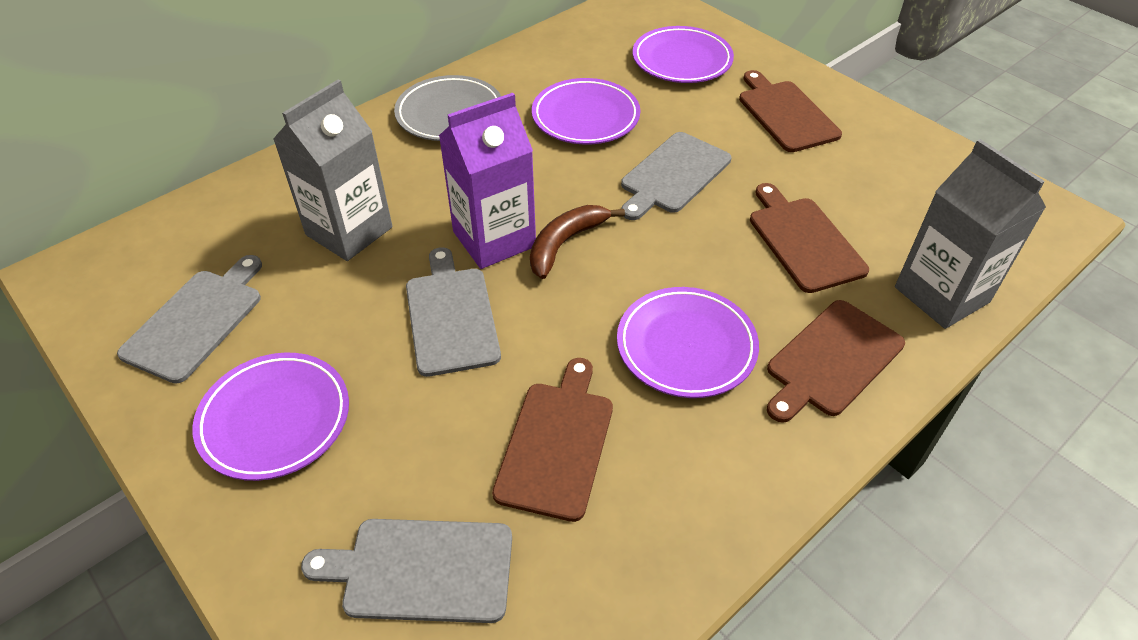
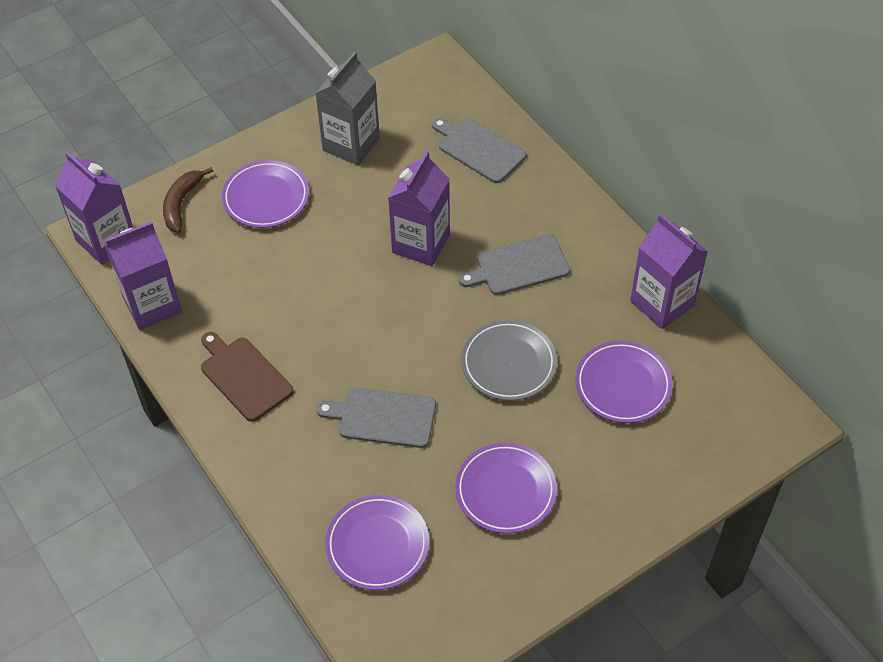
brown cutting board: [492,358,613,522] [739,70,842,152] [750,183,869,293] [767,300,905,423] = 4 -> [201,332,294,422] = 1
grey carton: [273,80,392,261] [895,139,1046,329] = 2 -> [315,52,380,165] = 1
grey cutting board: [117,255,262,384] [301,519,512,623] [406,247,501,377] [621,132,731,220] = 4 -> [316,388,436,448] [432,118,526,183] [459,234,570,295] = 3
purple carton: [439,93,536,269] = 1 -> [55,152,133,265] [104,221,182,330] [388,151,450,266] [630,214,708,329] = 4

